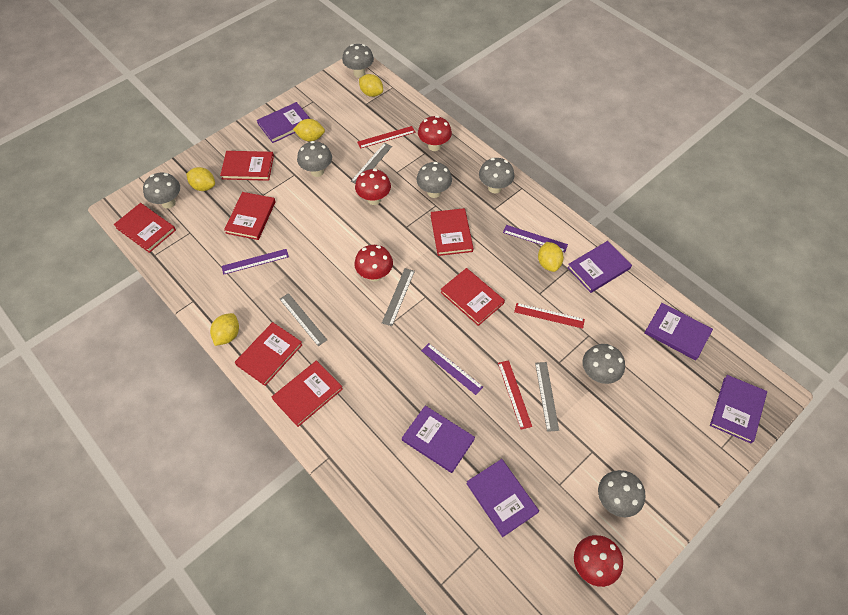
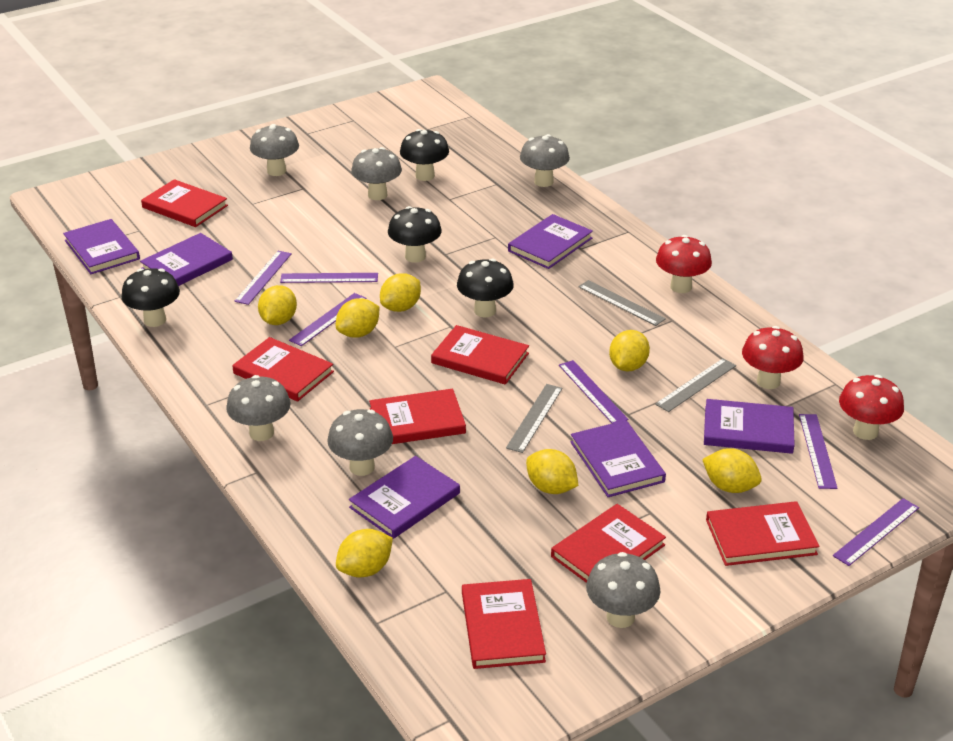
black mushroom: none = 0 -> [122,268,180,327] [388,206,442,263] [400,129,449,181] [457,259,514,317] = 4
grey mushroom: [143,173,180,208] [297,141,332,177] [342,44,374,78] [417,162,452,198] [479,158,514,193] [583,344,625,384] [598,470,646,517] = 7 -> [226,375,291,441] [250,124,299,176] [327,409,393,476] [351,147,402,200] [520,134,570,187] [586,552,661,628] = 6
grey ruler: [280,293,327,346] [351,143,392,184] [382,268,415,326] [535,362,559,432] = 4 -> [506,384,562,453] [578,280,666,326] [655,358,736,412] = 3
purple ruler: [221,249,289,275] [421,343,483,395] [503,225,568,252] = 3 -> [234,251,292,305] [280,273,378,283] [289,293,367,346] [559,360,628,423] [799,414,837,489] [833,498,919,566] = 6
red mushroom: [354,245,393,281] [355,169,391,205] [418,116,452,151] [574,535,623,587] = 4 -> [656,235,712,293] [742,326,804,389] [839,375,904,440] = 3
red ruler: [357,126,415,149] [498,360,532,430] [514,303,585,329] = 3 -> none = 0
yellow lemon: [186,167,215,191] [210,313,239,346] [293,119,325,142] [359,74,383,97] [538,242,564,272] = 5 -> [258,285,297,325] [336,298,379,338] [336,529,393,577] [380,273,421,312] [526,449,578,494] [609,330,650,371] [702,448,762,493] = 7

